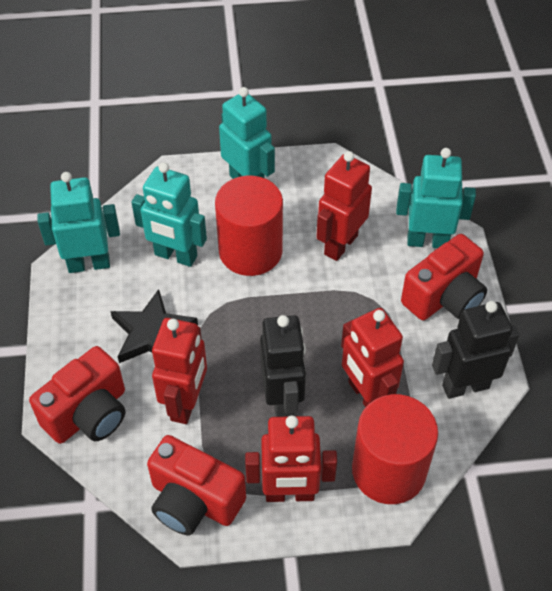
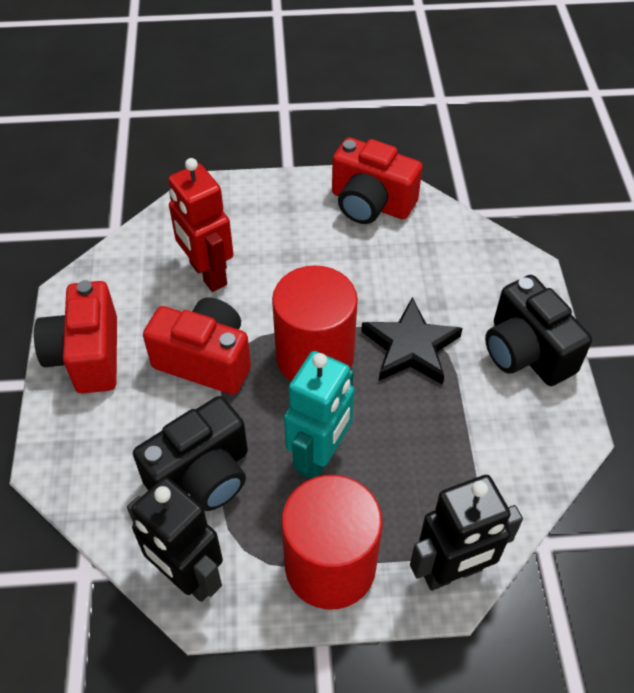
black camera: none = 0 -> [133,396,248,511] [485,275,592,386] = 2
red robot: [152,318,207,424] [245,416,337,502] [316,151,372,261] [341,308,404,407] = 4 -> [168,158,233,292] = 1
turquoise robot: [37,172,120,273] [131,162,207,267] [219,87,275,179] [396,148,476,248] = 4 -> [284,351,355,479] = 1

